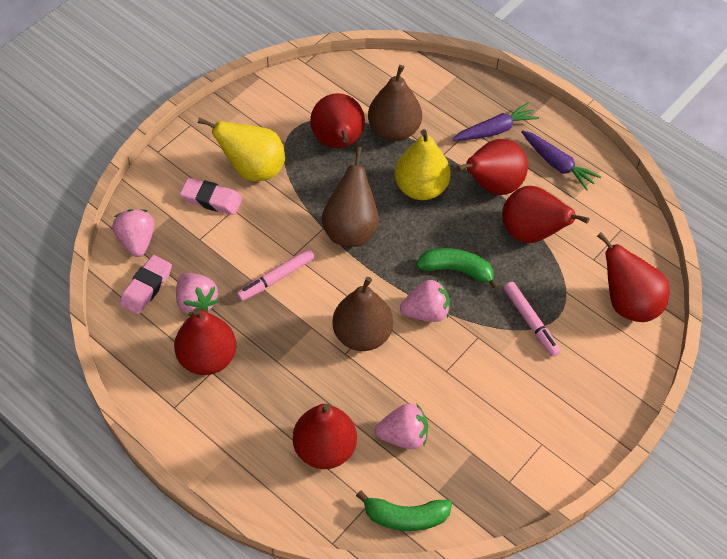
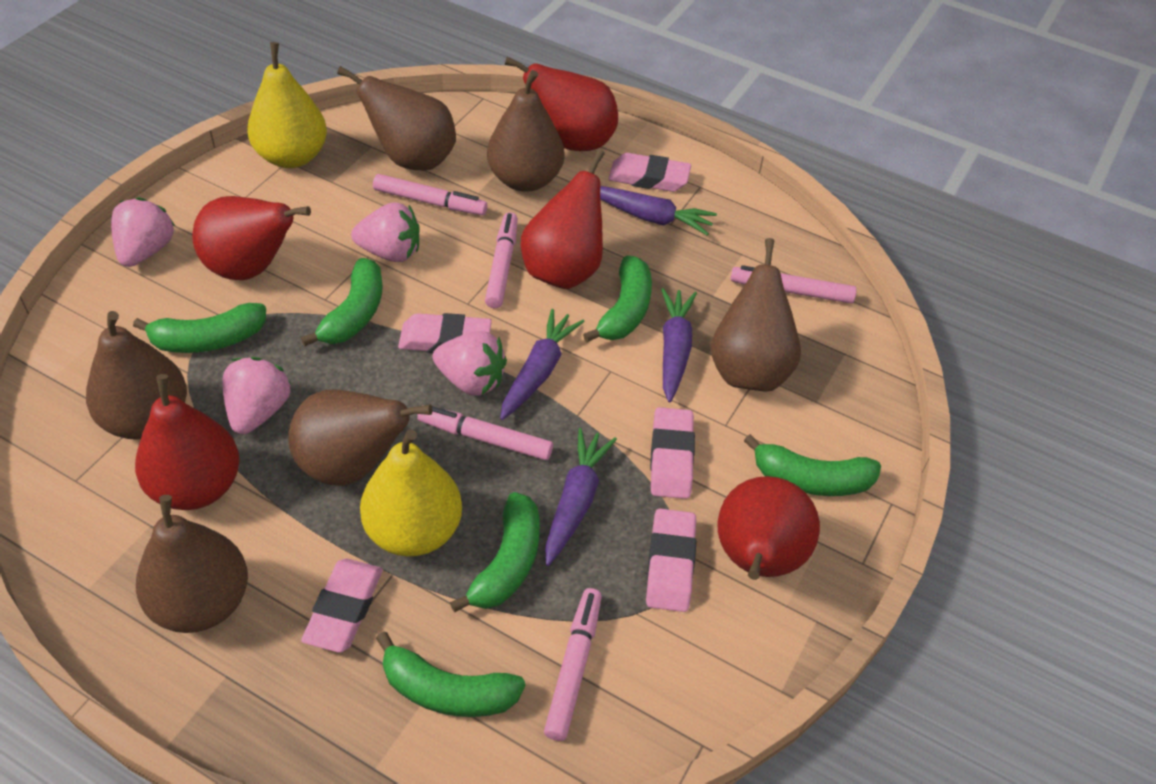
brown pear: [322,147,379,247] [332,277,393,351] [368,65,422,141] = 3 -> [86,311,187,440] [136,495,248,633] [288,389,432,486] [337,66,456,170] [487,70,564,192] [711,238,801,392] = 6
green banana: [356,491,452,531] [416,248,499,290] = 2 -> [133,303,266,353] [301,258,383,346] [376,632,526,717] [450,492,540,612] [583,256,652,342] [744,434,881,496] = 6
pink eraser: [120,255,172,315] [180,178,242,215] = 2 -> [301,559,383,653] [398,313,492,353] [608,153,691,192] [646,508,696,612] [650,407,695,499] = 5
pink marker: [237,249,315,301] [504,282,560,357] = 2 -> [373,174,487,215] [417,405,553,460] [485,212,518,308] [544,588,602,741] [730,265,857,304] = 5
purple carrot: [452,103,539,141] [521,130,601,191] = 2 -> [500,309,585,420] [545,428,617,566] [600,186,717,236] [661,288,697,402] = 4
red pear: [174,308,237,375] [293,404,357,469] [310,93,365,148] [457,139,528,195] [502,186,589,243] [597,232,670,322] = 6 -> [135,374,240,510] [192,196,311,280] [505,57,618,151] [521,149,605,289] [718,476,820,580] = 5

